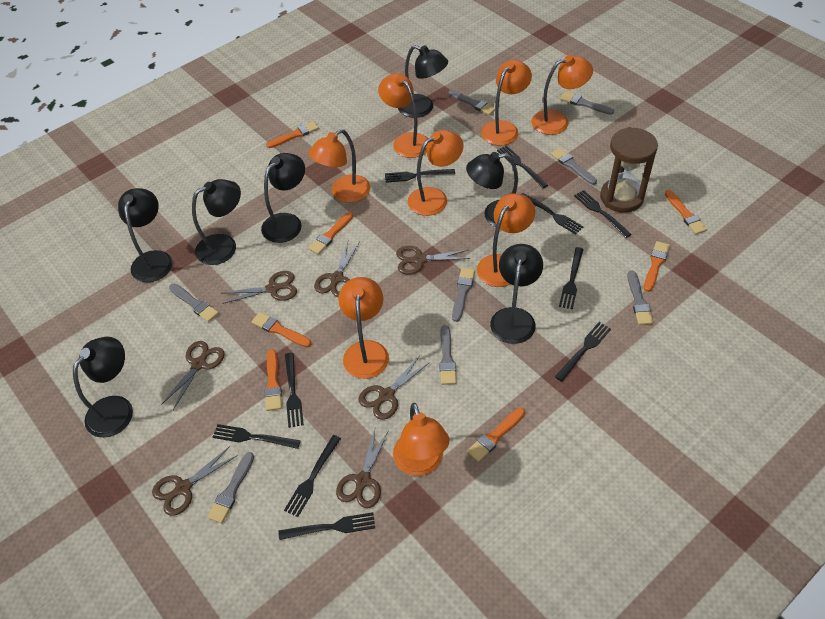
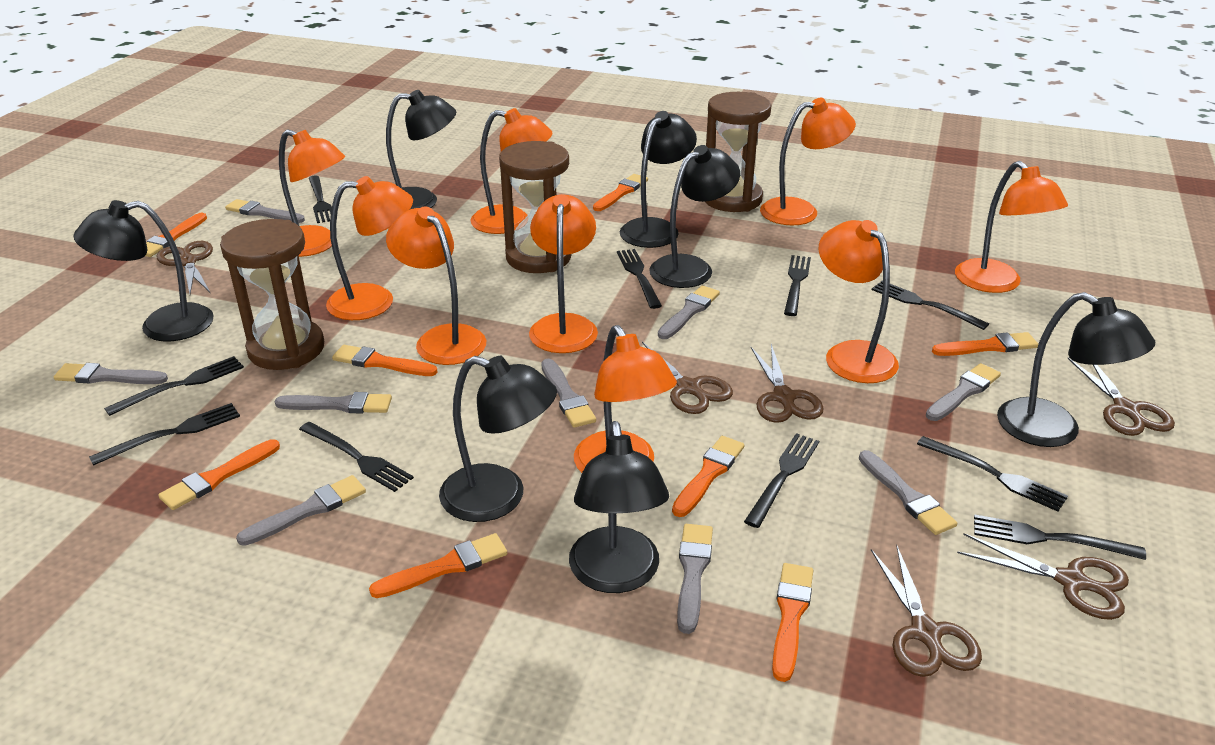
brown hourglass: [600,127,658,213] = 1 -> [220,219,324,370] [499,141,572,273] [704,92,772,212] = 3
brown scissors: [152,446,238,516] [161,341,225,410] [222,271,297,304] [314,242,359,297] [336,429,389,508] [358,355,430,420] [396,246,470,275] = 7 -> [156,241,213,294] [642,342,733,414] [751,344,824,423] [871,545,982,677] [957,533,1129,620] [1067,358,1175,436] = 6
grey brush: [169,284,219,322] [207,452,254,523] [439,325,457,385] [449,90,495,115] [452,268,475,322] [551,148,597,185] [560,91,614,115] [627,271,653,325] = 8 -> [54,363,168,384] [225,199,305,223] [236,475,366,546] [275,392,392,413] [541,359,596,428] [658,286,720,339] [677,524,713,634] [859,450,957,535] [926,363,1001,421] = 9
orange brush: [251,312,311,347] [265,349,282,411] [266,121,319,148] [308,212,353,254] [467,408,525,462] [644,241,670,292] [665,190,707,234] = 7 -> [145,213,207,257] [158,439,280,510] [332,345,438,376] [369,533,507,598] [593,174,648,211] [672,436,744,517] [772,563,813,682] [932,332,1038,356] = 8
orange lamp: [309,129,371,202] [338,277,389,379] [378,73,428,158] [393,403,450,476] [408,130,464,216] [477,193,535,287] [481,60,532,146] [531,55,593,135] = 8 -> [279,129,345,257] [326,176,413,320] [386,207,486,365] [470,108,553,234] [529,194,598,353] [574,325,677,473] [760,98,856,225] [819,220,899,383] [955,161,1068,293] = 9

